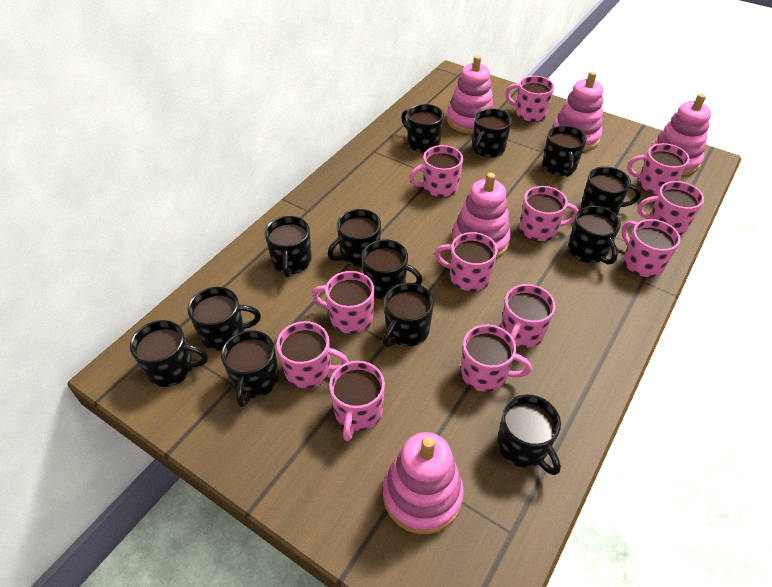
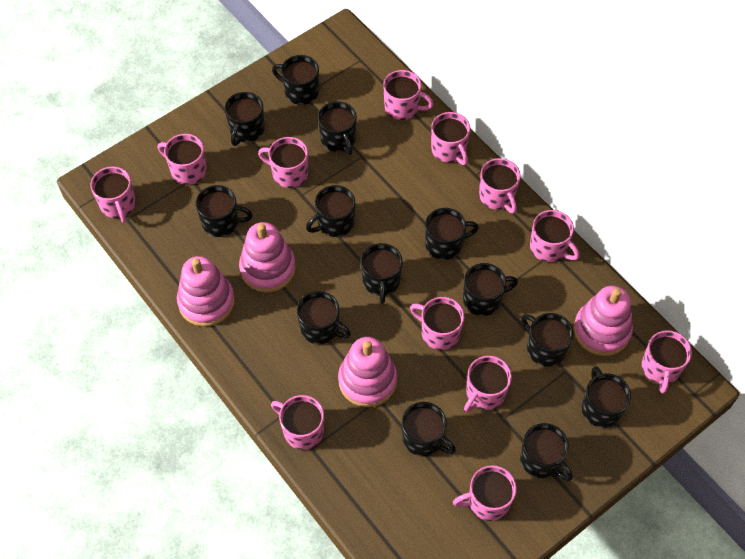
pink stacking toy: [383,432,464,534] [447,55,494,134] [452,173,511,258] [553,71,604,151] [651,94,711,176] = 5 -> [177,256,235,327] [239,222,296,292] [338,337,397,407] [574,286,633,356] = 4

